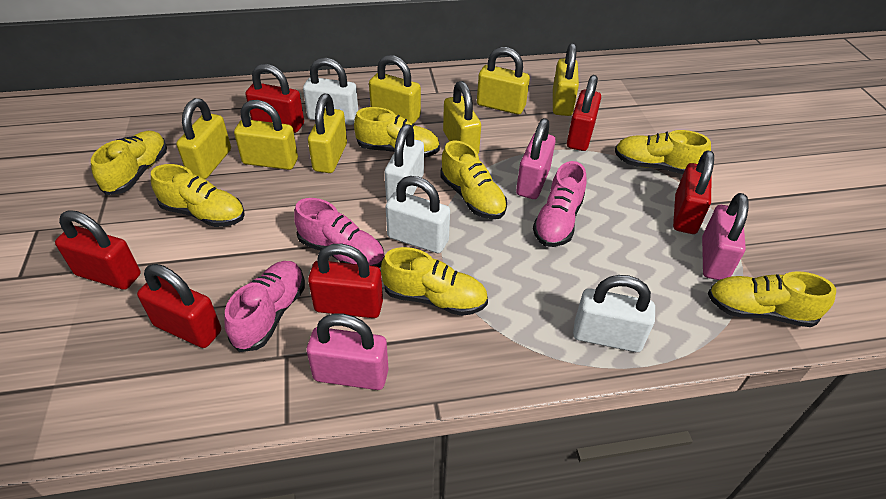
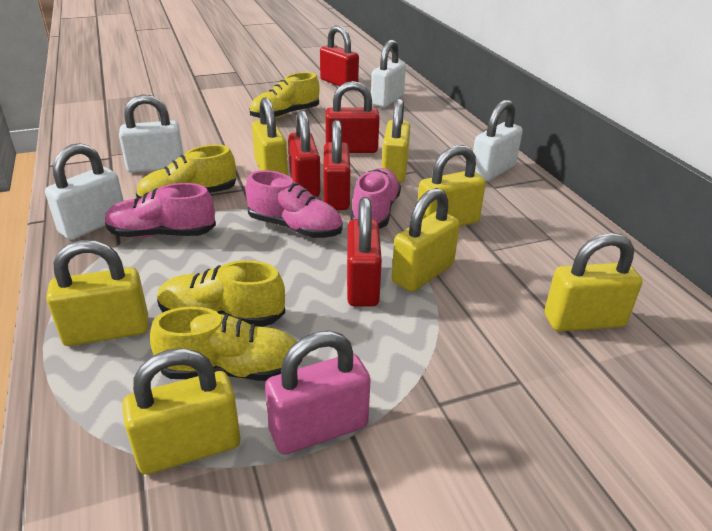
pink padlock: [307,313,389,390] [516,118,556,199] [702,193,749,280] = 3 -> [265,331,371,455] = 1
red padlock: [55,210,141,290] [137,264,221,348] [245,64,304,133] [308,244,383,318] [567,75,601,151] [673,150,714,234] = 6 -> [288,110,321,197] [320,25,359,86] [323,120,351,210] [325,81,380,153] [347,197,382,307] = 5
yellow shoe: [91,131,167,195] [151,164,245,227] [354,107,440,157] [381,247,488,316] [440,140,507,219] [615,130,711,174] [708,271,836,327] = 7 -> [136,145,236,198] [150,306,302,381] [157,260,285,326] [249,72,320,119] = 4

